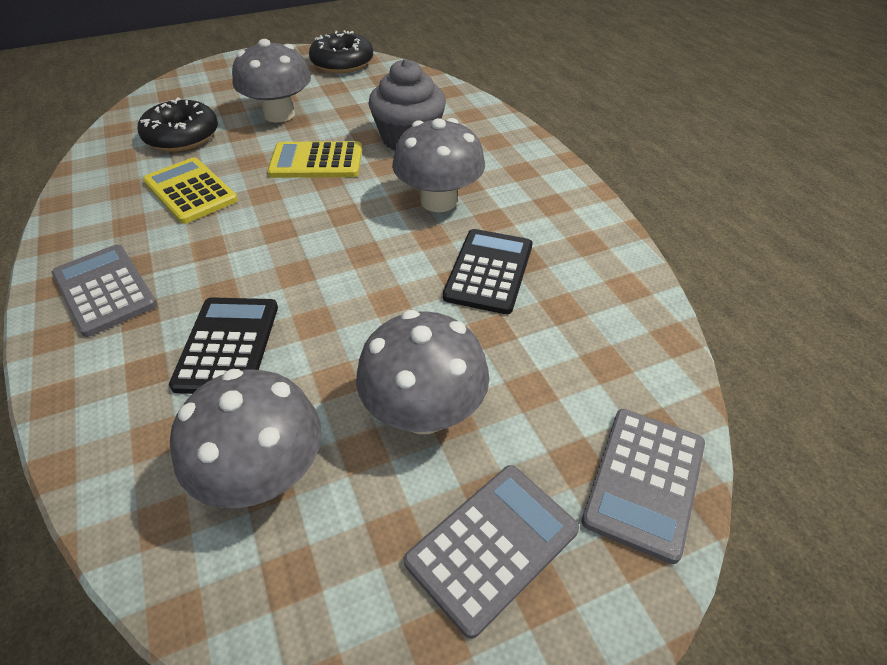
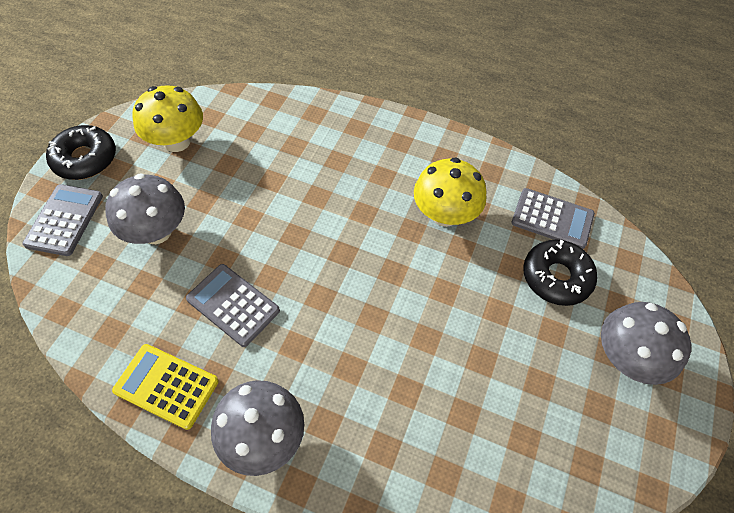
black calculator: [169,297,278,394] [443,229,533,314] = 2 -> none = 0
grey cupcake: [368,59,446,150] = 1 -> none = 0
grey mushroom: [170,369,322,508] [232,39,311,122] [356,310,489,434] [392,118,485,212] = 4 -> [105,173,185,244] [211,380,304,476] [601,302,691,385] = 3
yellow calculator: [143,157,238,224] [267,141,362,178] = 2 -> [112,344,219,430] = 1
yellow mushroom: none = 0 -> [132,85,203,152] [414,157,486,227] = 2

